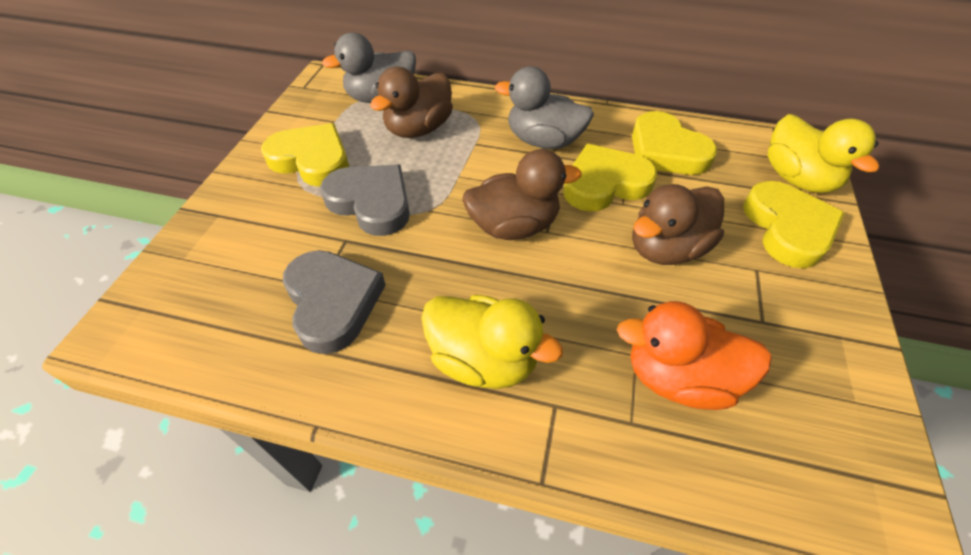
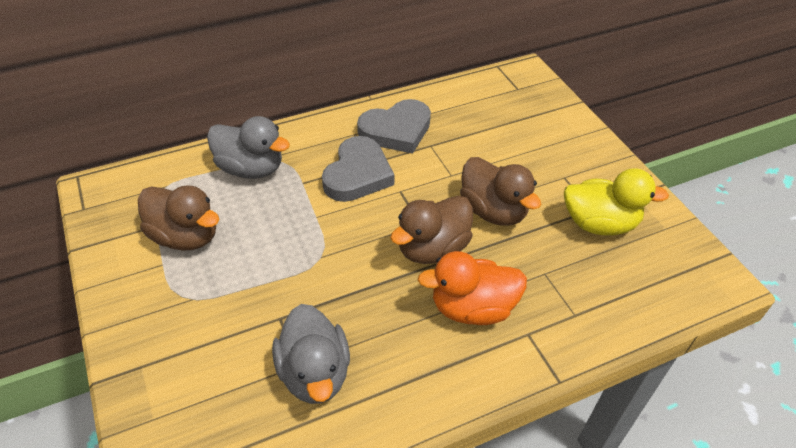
yellow duck: [421,295,563,389] [767,114,879,193] = 2 -> [564,169,669,236] = 1
yellow heart: [261,123,349,187] [563,144,657,212] [632,111,717,175] [743,181,845,268] = 4 -> none = 0

